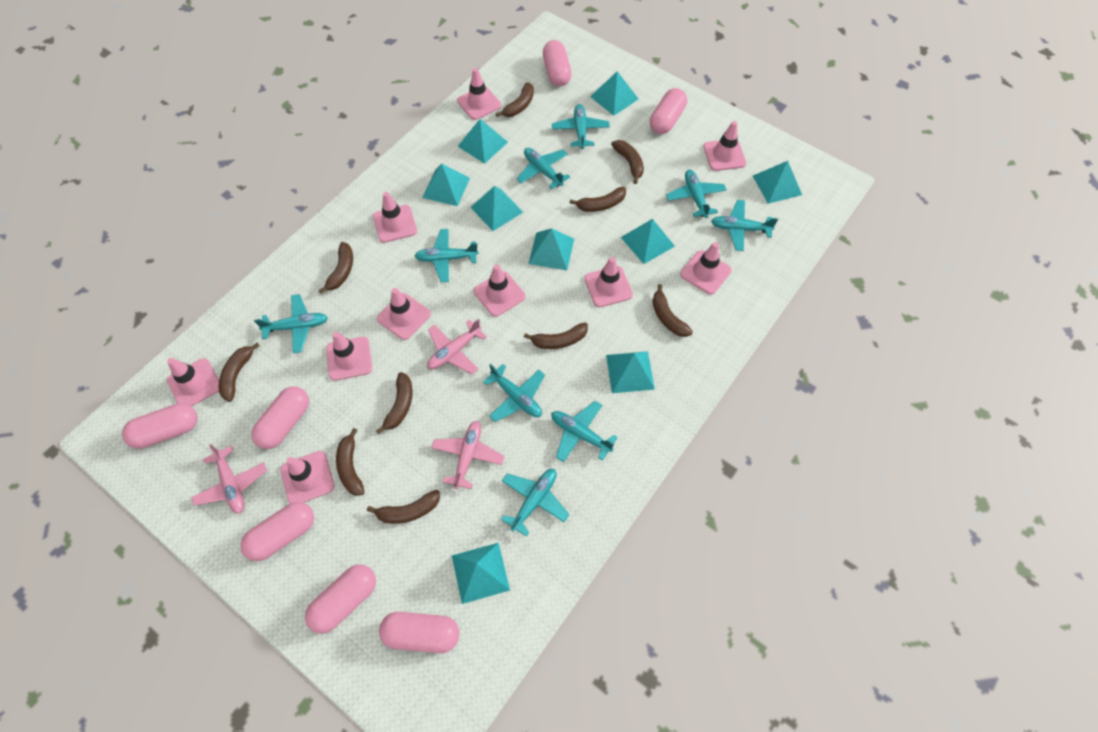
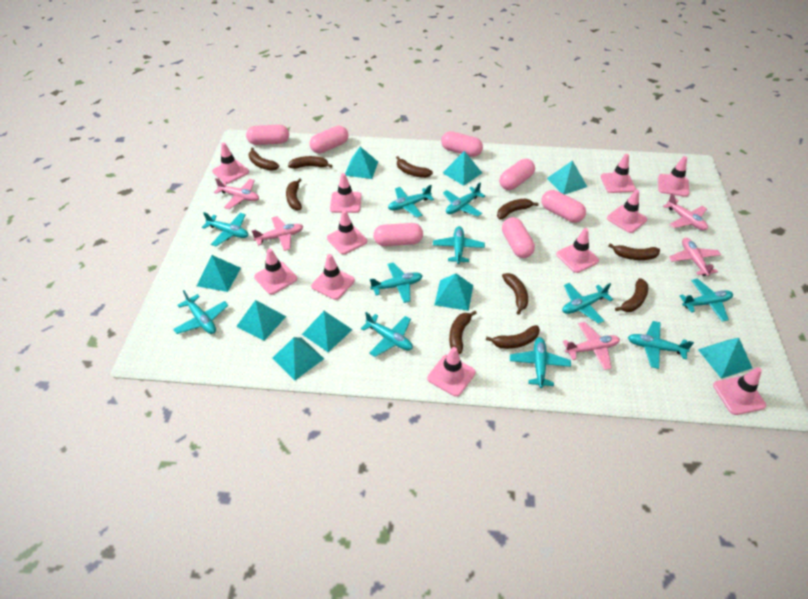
pink plane: [191,444,267,514] [427,319,487,374] [431,421,504,489] = 3 -> [214,178,259,209] [252,216,303,251] [563,322,620,370] [663,193,708,230] [669,238,721,276] = 5
pink traffic cone: [167,358,219,407] [280,451,335,504] [326,332,372,381] [373,192,417,243] [377,288,431,340] [457,68,501,120] [474,264,526,317] [584,257,633,307] [680,242,732,295] [703,121,746,171] = 10 -> [212,143,249,184] [254,248,297,294] [311,254,355,300] [327,210,367,254] [330,173,361,213] [427,347,476,397] [556,228,599,273] [600,154,636,193] [607,190,647,233] [658,156,689,197] [713,367,766,415] = 11
turquoise plane: [254,294,328,353] [415,229,479,282] [483,364,545,422] [501,469,569,537] [516,148,570,189] [551,401,618,462] [552,104,610,149] [666,170,727,218] [711,200,778,251] = 9 -> [173,290,228,334] [202,212,248,246] [361,312,413,357] [370,262,423,303] [388,185,434,217] [433,226,485,264] [443,182,485,216] [510,337,571,388] [562,283,613,324] [628,321,694,369] [679,279,733,322] = 11

